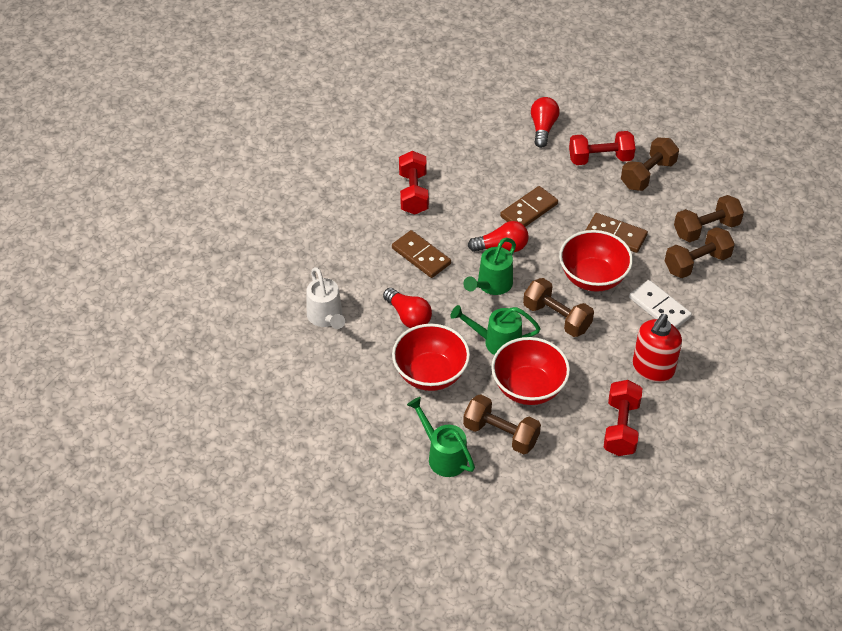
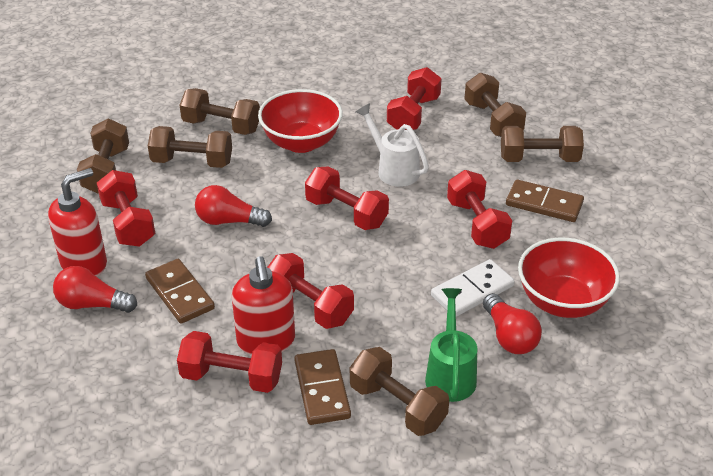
brown dumbbell: [463,394,541,455] [523,278,594,337] [621,137,679,191] [665,227,735,278] [674,195,744,242] = 5 -> [77,119,129,194] [148,126,232,168] [180,88,260,135] [350,347,449,436] [464,73,526,137] [501,126,584,162] = 6
green watering can: [407,397,475,477] [451,305,540,355] [463,238,516,295] = 3 -> [425,288,477,402] = 1
red bowl: [392,324,470,391] [491,337,570,405] [559,230,633,292] = 3 -> [258,89,343,153] [518,238,620,318] = 2
red dumbbell: [399,151,429,215] [569,131,635,165] [603,380,643,456] = 3 -> [97,170,155,247] [177,331,282,393] [267,253,354,329] [305,166,389,230] [387,67,442,130] [447,170,512,249] = 6
red soap dispenser: [633,314,682,382] = 1 -> [48,168,107,277] [232,256,295,356] = 2

